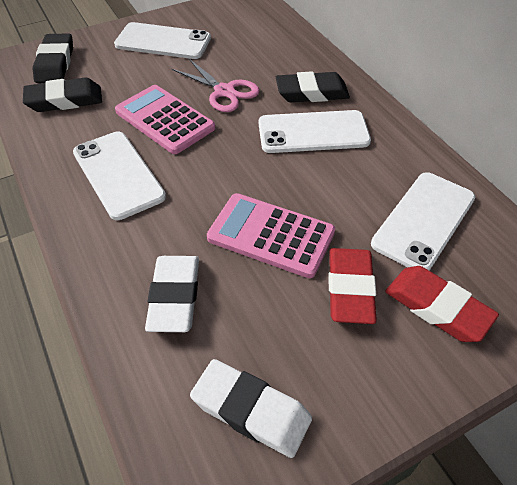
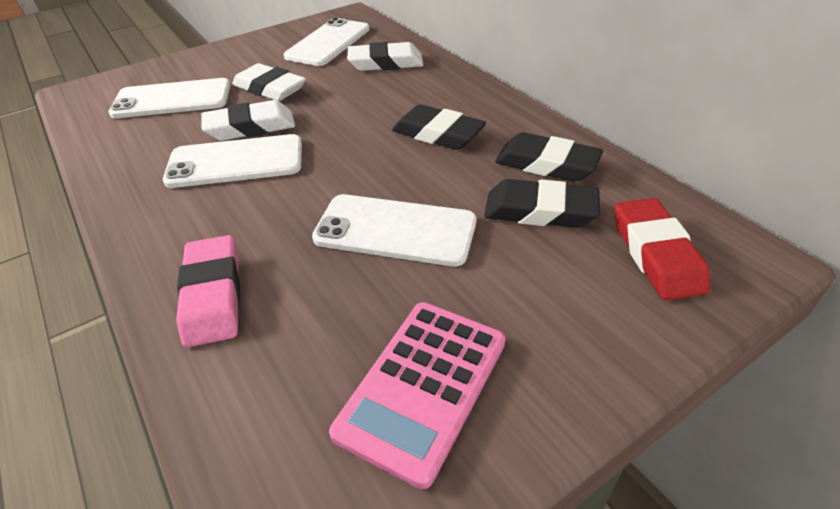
pink calculator: [115,85,215,154] [207,193,335,278] = 2 -> [329,302,505,489] = 1
pink eraser: none = 0 -> [176,235,240,347] = 1
pink scissors: [172,59,260,112] = 1 -> none = 0
red eraser: [328,248,377,324] [385,266,499,342] = 2 -> [614,198,711,300] = 1
white eraser: [145,256,199,332] [190,359,312,458] = 2 -> [201,100,295,141] [232,63,306,101] [347,42,423,71] = 3

